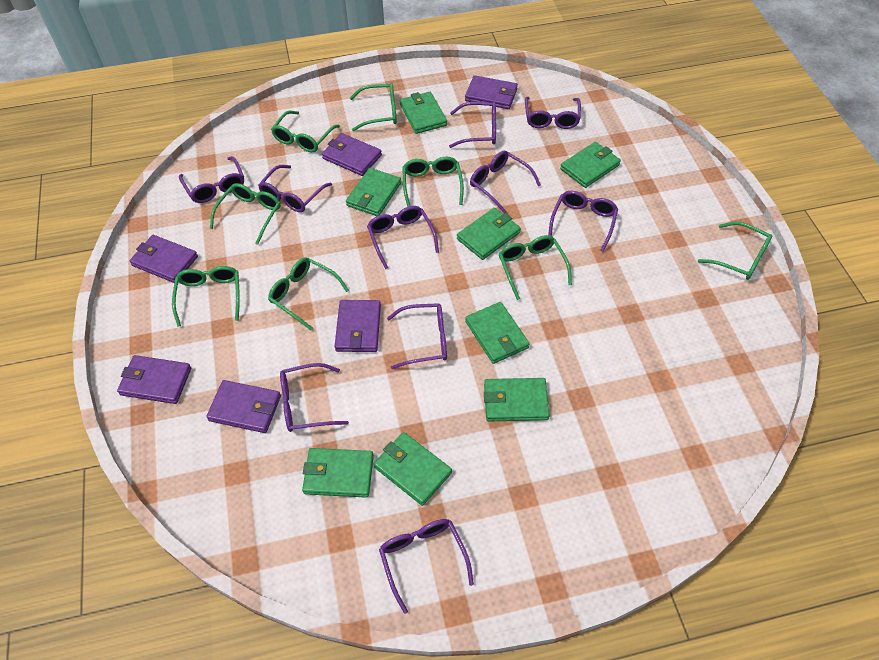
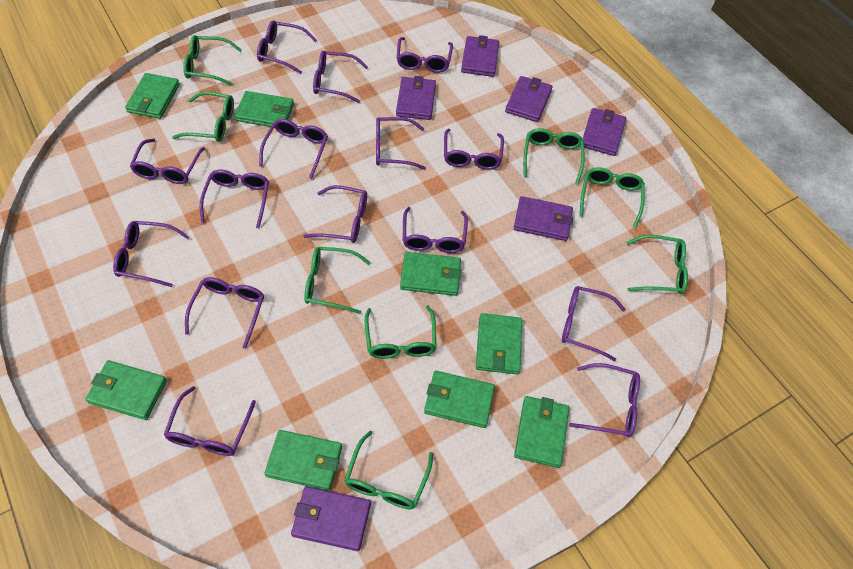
purple glasses: [179,156,244,203] [258,165,332,212] [280,363,349,432] [367,206,439,269] [379,519,474,614] [387,303,447,369] [449,102,496,148] [470,150,541,213] [525,97,581,129] [548,191,618,252] = 10 -> [113,221,190,287] [130,138,205,184] [164,386,256,456] [185,277,264,349] [200,170,269,229] [257,20,317,74] [259,119,328,179] [303,185,367,243] [313,51,368,103] [376,117,426,170] [397,37,453,73] [403,207,468,253] [444,129,504,170] [562,286,626,361] [569,363,640,437] = 15

